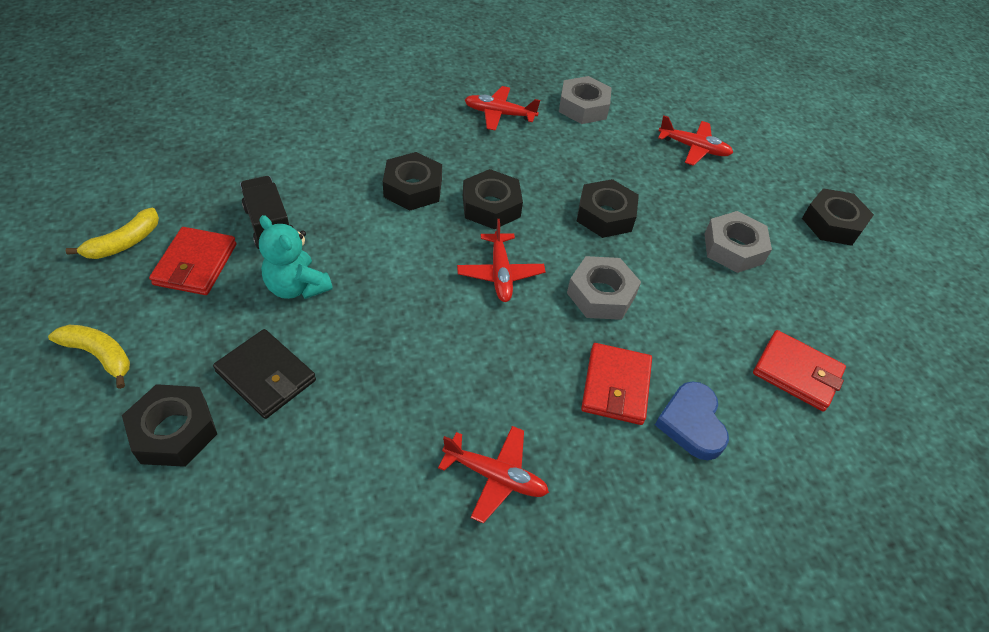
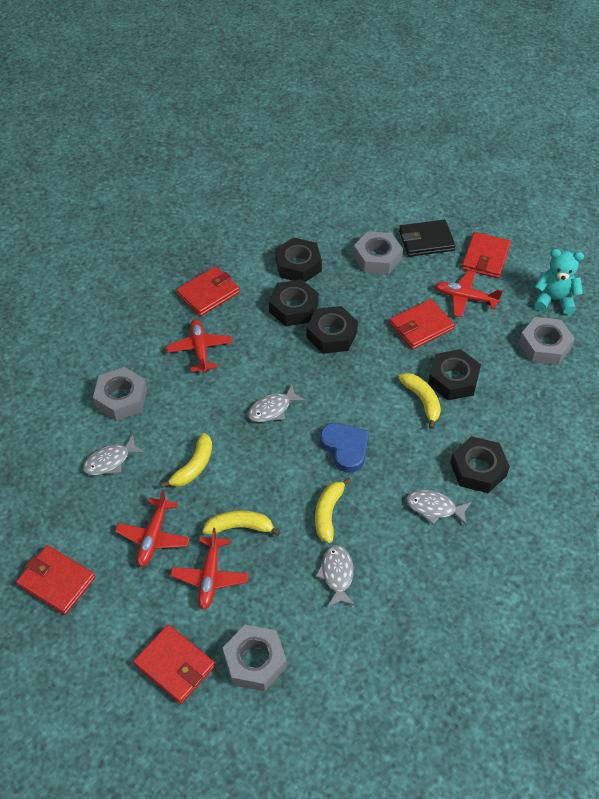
black truck: [240,176,289,249] = 1 -> none = 0
grey fish: none = 0 -> [83,434,145,475] [248,384,306,422] [316,545,355,607] [406,490,471,525] = 4
grey nut: [559,76,612,124] [567,256,641,320] [704,211,772,273] = 3 -> [93,367,147,421] [223,625,287,692] [353,231,403,274] [519,317,575,365] = 4
red wallet: [149,227,236,295] [581,343,652,425] [753,330,846,411] = 3 -> [16,545,95,615] [133,624,215,704] [176,266,240,316] [390,299,455,349] [462,232,511,278] = 5
yellow banana: [48,325,130,389] [66,208,159,259] = 2 -> [161,433,212,488] [202,510,281,536] [315,478,352,543] [398,373,441,429] = 4

